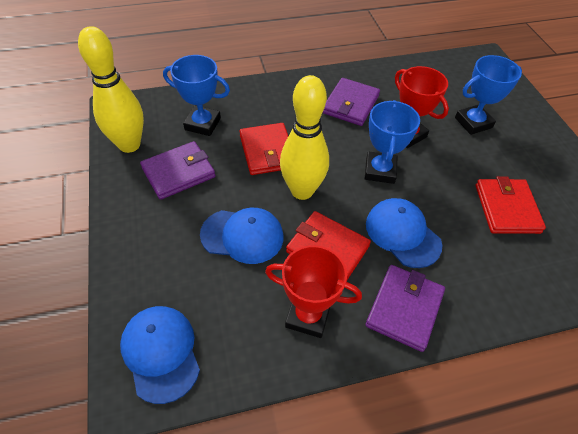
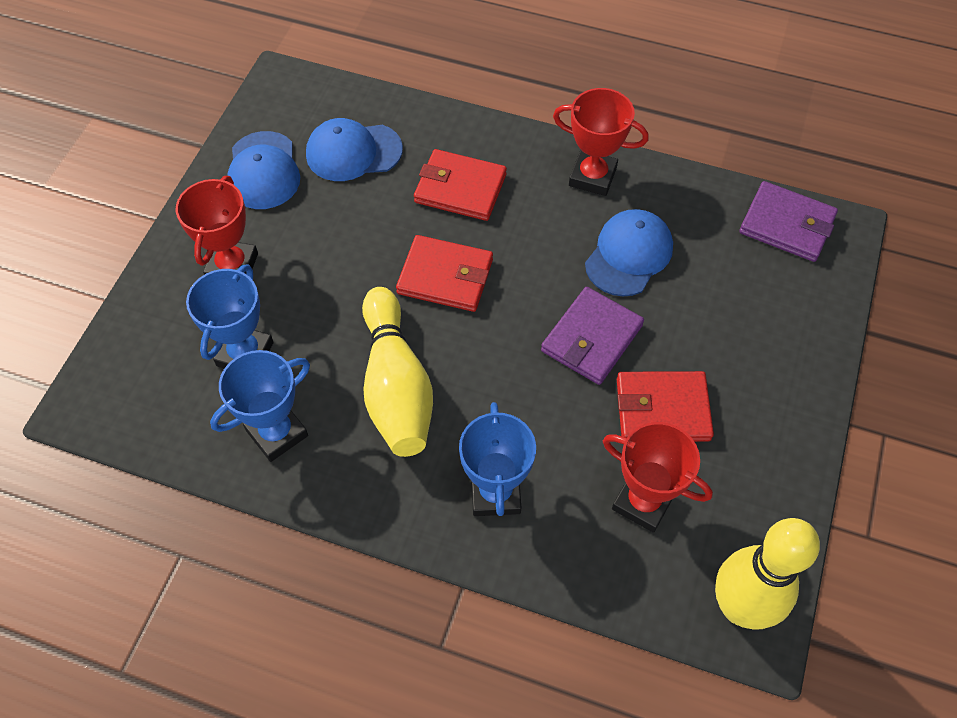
purple wallet: [140,141,215,200] [323,78,380,126] [365,265,445,352] = 3 -> [541,287,644,385] [739,181,838,262] = 2
red trophy: [265,245,362,338] [395,66,449,148] = 2 -> [176,176,258,275] [553,88,649,196] [603,422,713,533] = 3

